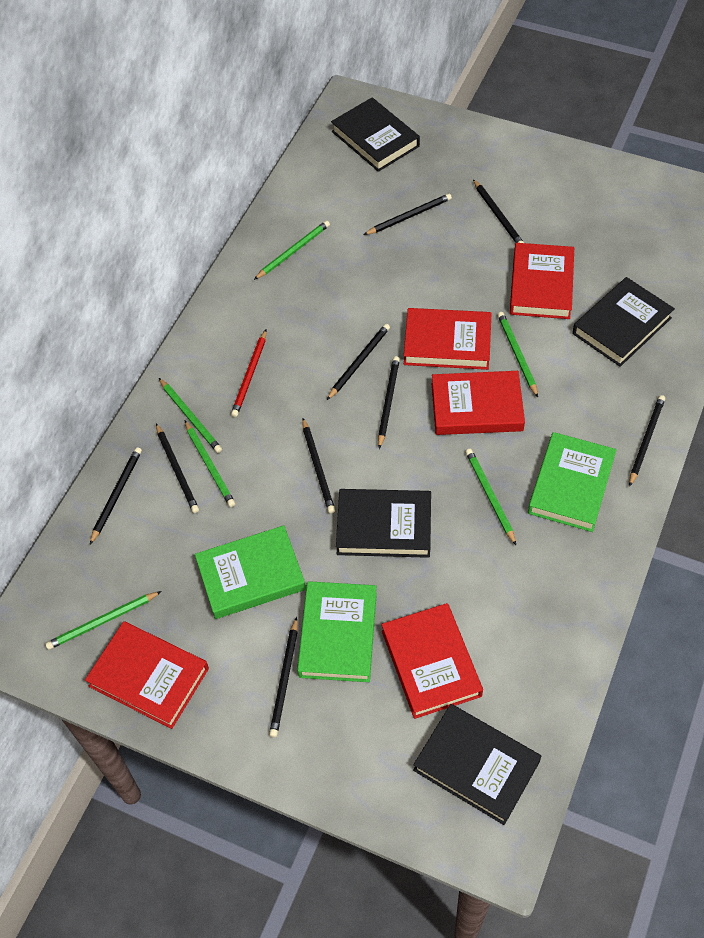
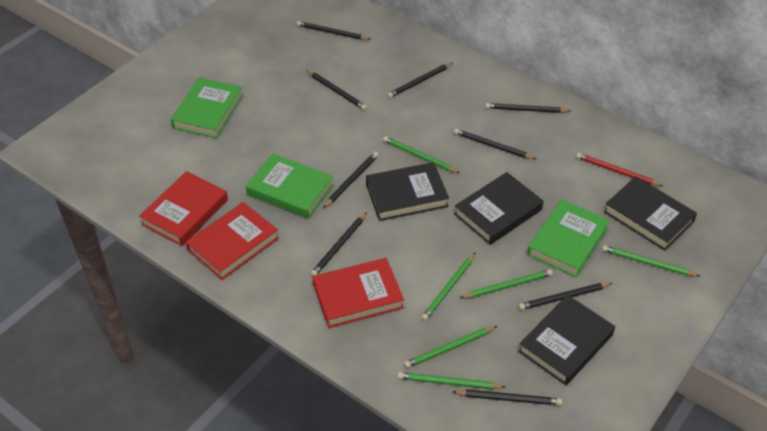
red book: [85,621,209,729] [381,603,483,719] [404,308,492,370] [432,371,525,435] [510,243,574,319] = 5 -> [139,171,228,246] [186,202,279,280] [313,258,404,328] = 3

